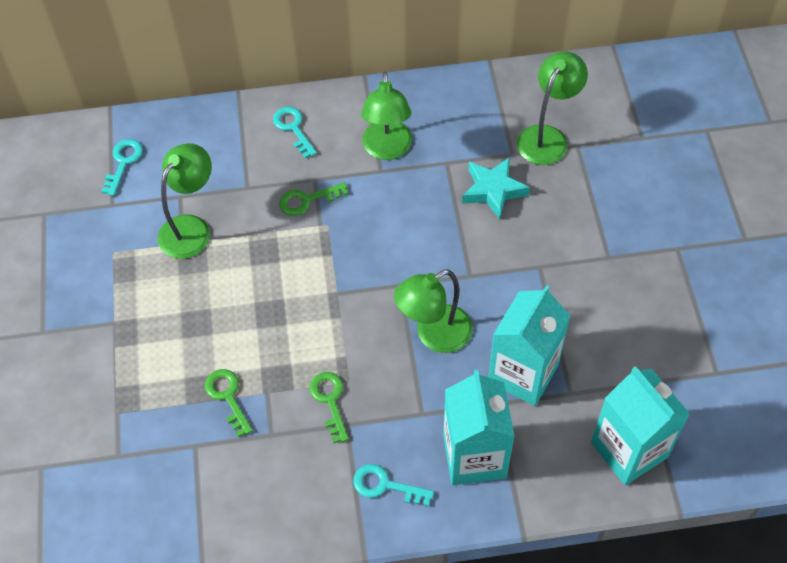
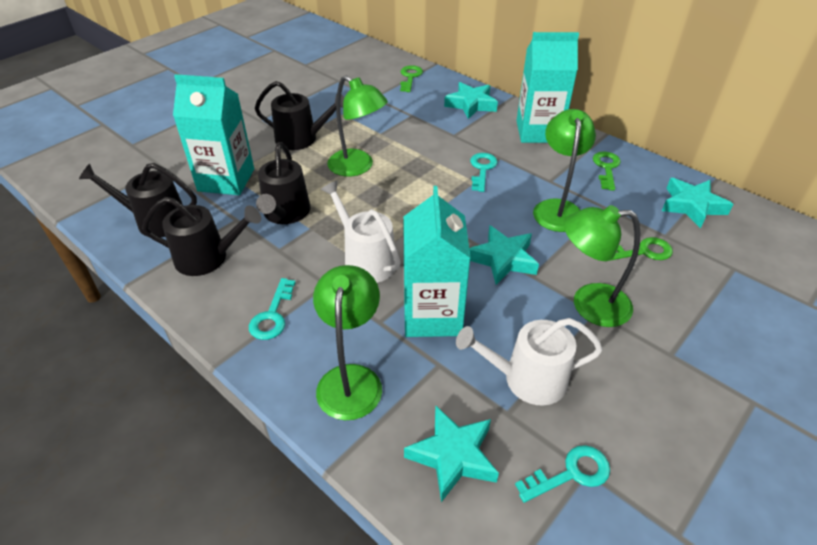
black watering can: none = 0 -> [79,163,197,237] [142,197,261,276] [255,81,344,150] [256,142,310,224] = 4
turquoise star: [462,157,530,220] = 1 -> [404,406,499,502] [444,82,498,119] [469,225,539,285] [662,178,733,229] = 4
white watering can: none = 0 -> [321,180,401,283] [456,318,603,406] = 2

